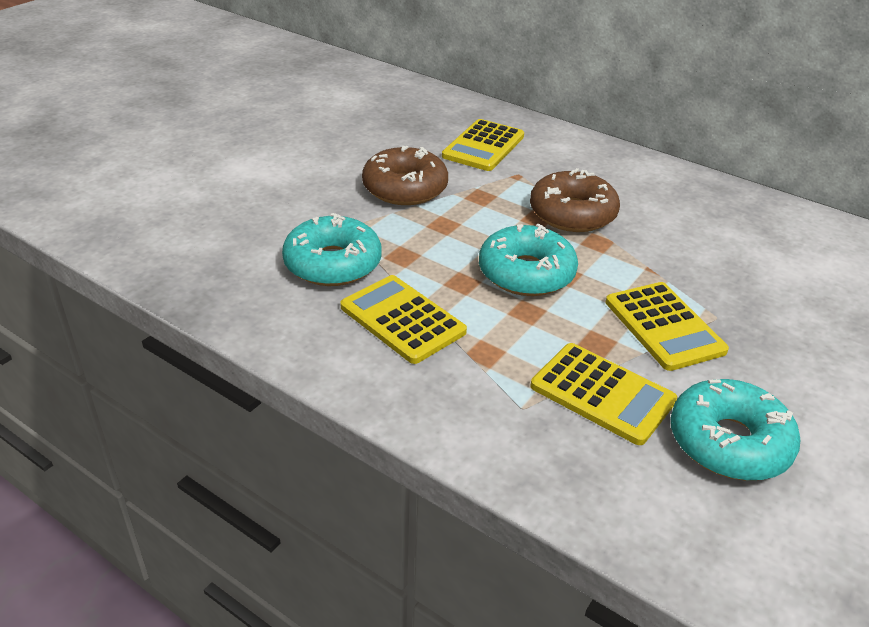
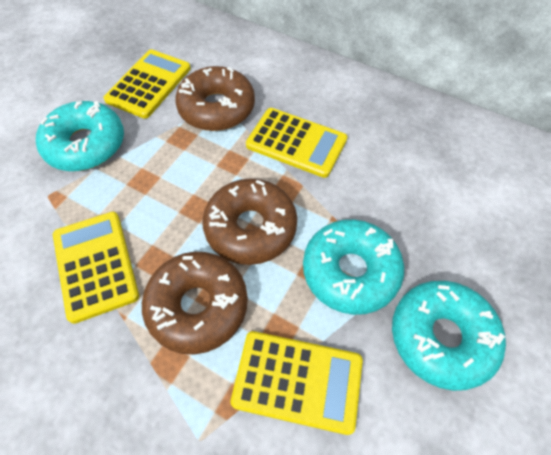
brown donut: [362,146,448,205] [530,168,620,232] = 2 -> [142,252,248,355] [175,66,255,131] [202,178,297,265] = 3

